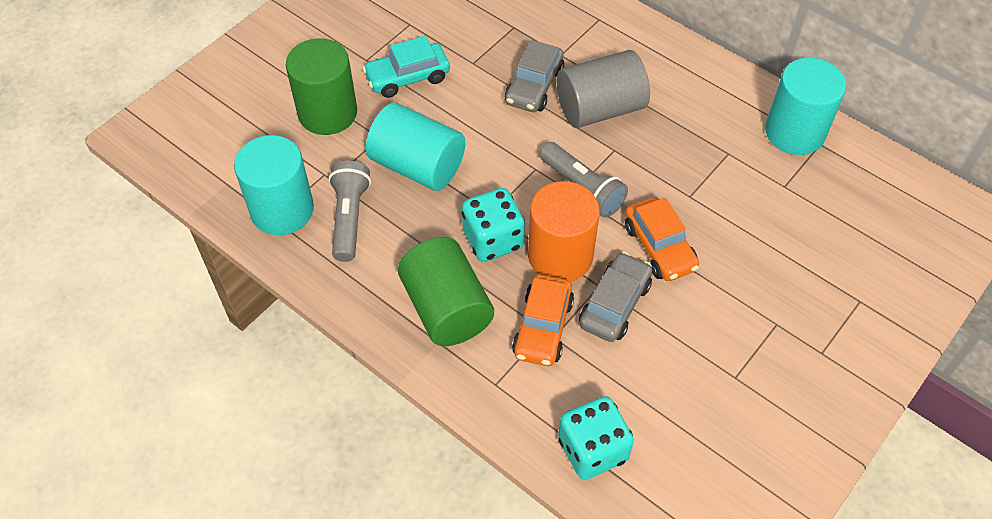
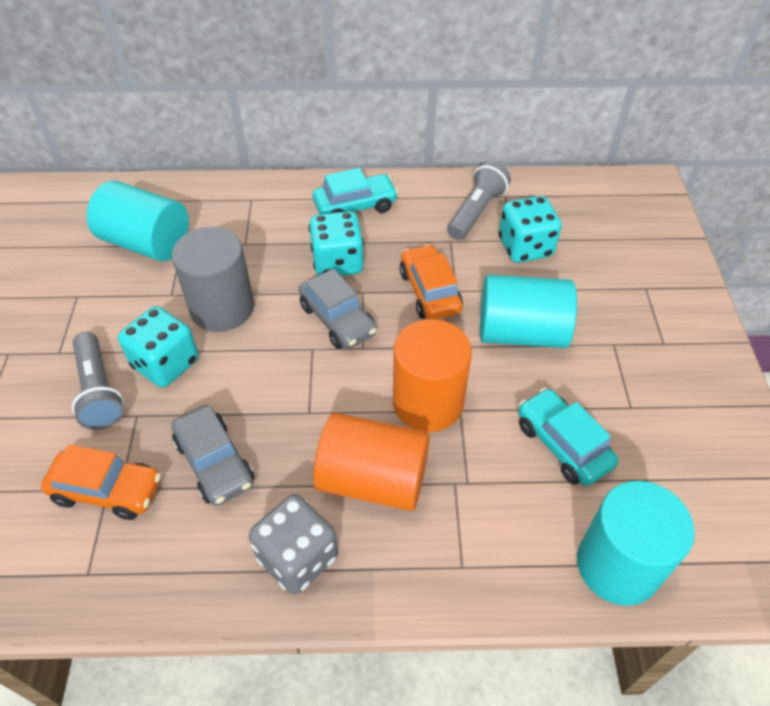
green cylinder: [286,38,357,135] [398,237,494,346] = 2 -> none = 0
grey dice: none = 0 -> [249,494,338,595] = 1
orange cylinder: [528,181,600,282] = 1 -> [313,413,430,511] [393,319,472,432] = 2
turquoise car: [362,36,450,98] = 1 -> [313,168,398,214] [518,388,618,486] = 2
turquoise dice: [462,188,525,262] [558,396,634,480] = 2 -> [118,306,198,387] [309,211,364,276] [499,196,562,263] = 3

